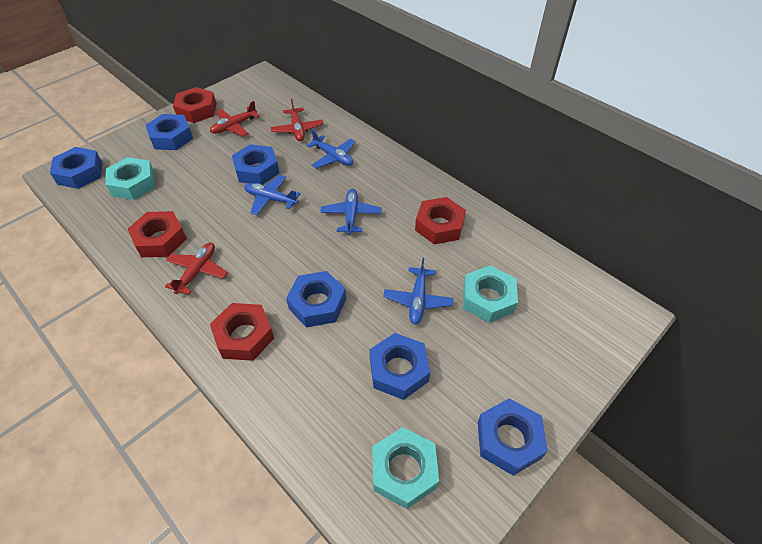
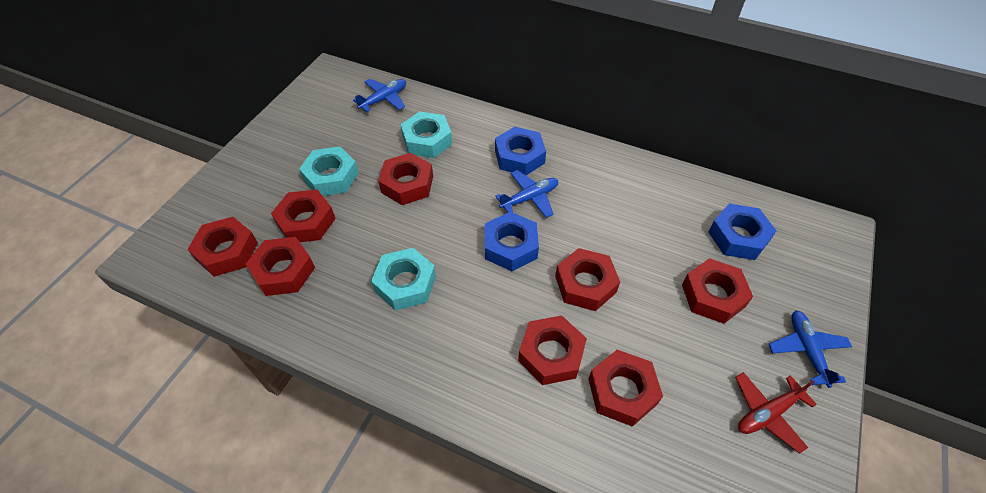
blue nut: [50,147,103,189] [146,114,193,150] [232,144,279,185] [286,271,346,327] [370,333,430,400] [478,398,548,476] = 6 -> [485,212,539,271] [495,127,546,175] [708,204,777,260] = 3
blue plane: [244,175,301,215] [307,129,355,168] [321,189,382,235] [383,258,454,325] = 4 -> [353,79,406,112] [495,170,558,218] [769,310,852,388] = 3
red nut: [128,211,187,257] [173,87,217,123] [210,303,274,361] [415,197,466,244] = 4 -> [187,217,258,277] [246,237,315,296] [271,190,336,242] [378,153,433,205] [518,315,587,385] [555,248,620,311] [588,350,663,427] [682,258,753,324] = 8
red plane: [165,243,228,295] [210,101,260,136] [271,99,323,141] = 3 -> [735,372,817,454] = 1

